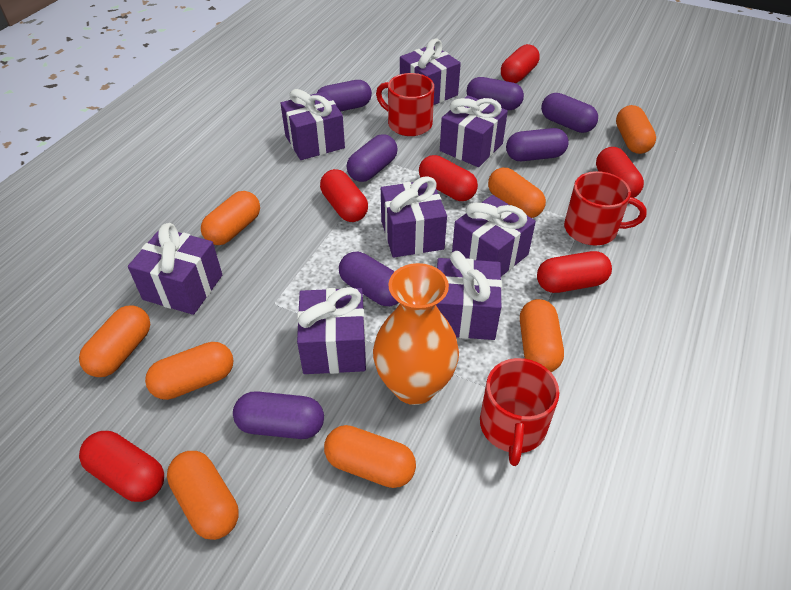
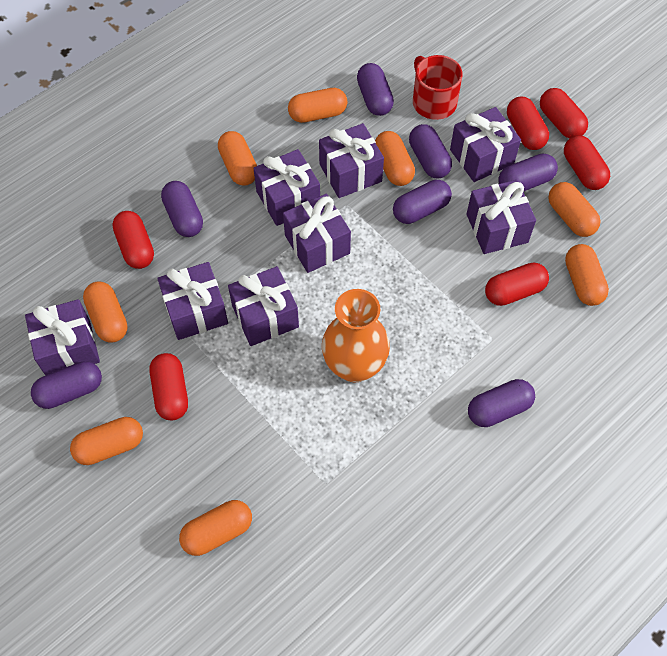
red mug: [376,73,434,136] [480,358,559,466] [564,171,647,245] = 3 -> [413,55,462,120] = 1

